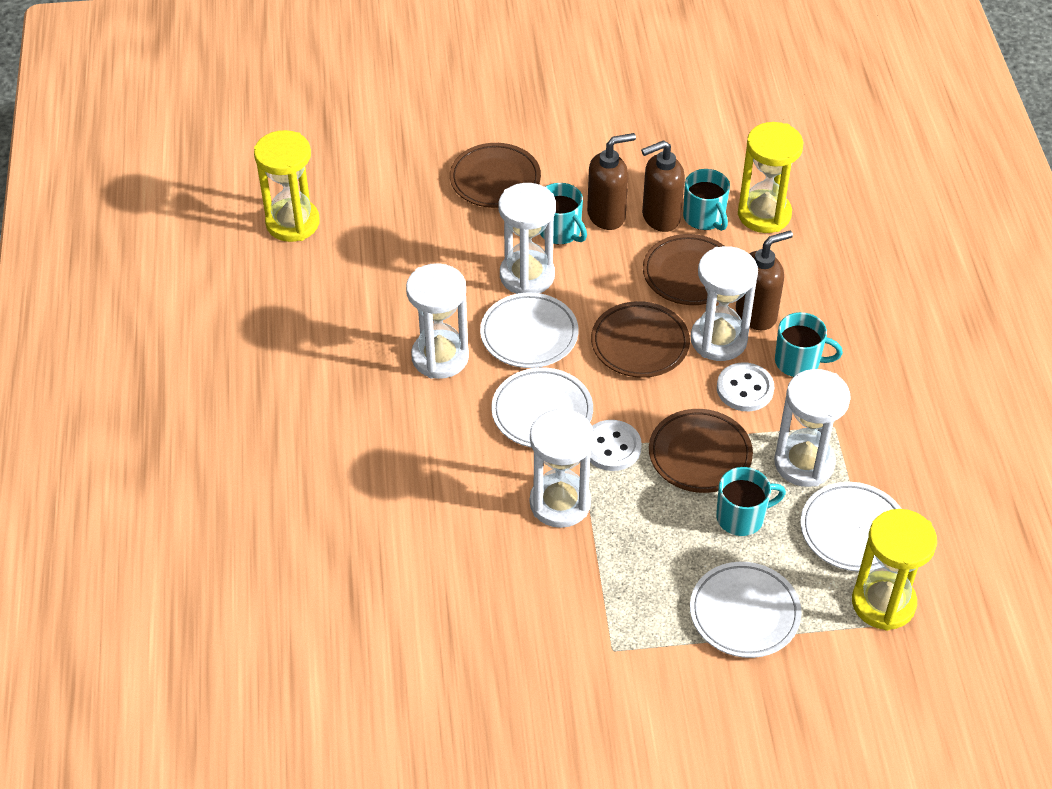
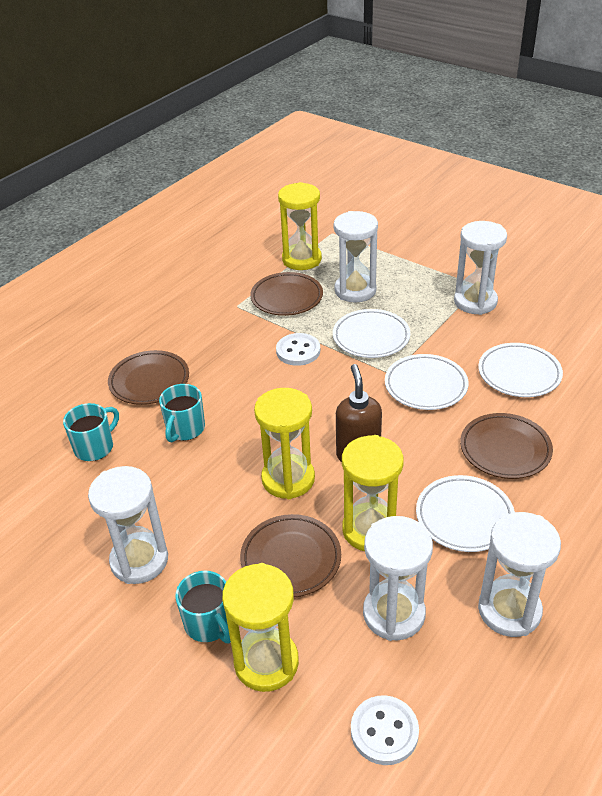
brown soap dispenser: [587,133,636,230] [641,140,685,232] [736,231,793,330] = 3 -> [336,364,382,462] = 1
turquoise mug: [540,183,587,244] [683,169,730,231] [716,467,786,536] [775,312,843,377] = 4 -> [63,403,119,461] [159,384,205,442] [175,571,231,643] = 3
yellow hourglass: [254,130,320,242] [738,122,803,233] [852,509,937,631] = 3 -> [222,563,299,692] [254,388,315,499] [278,182,322,270] [342,435,404,551] = 4

